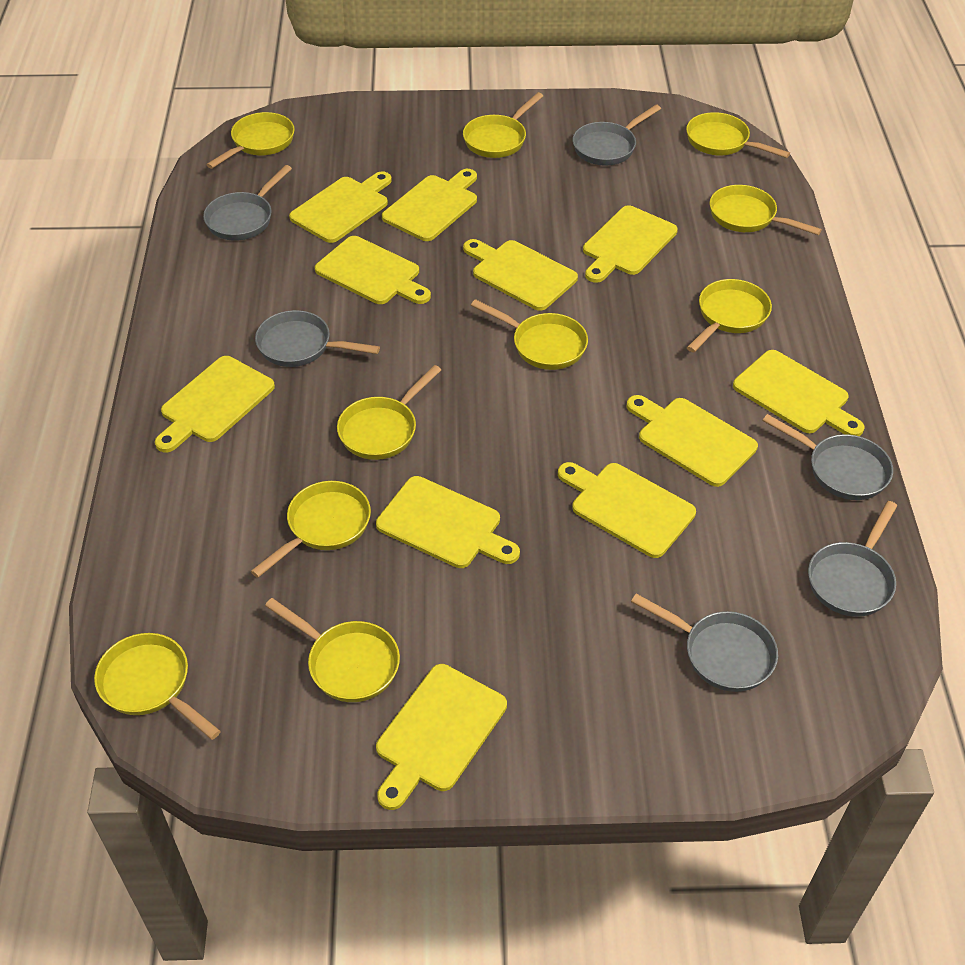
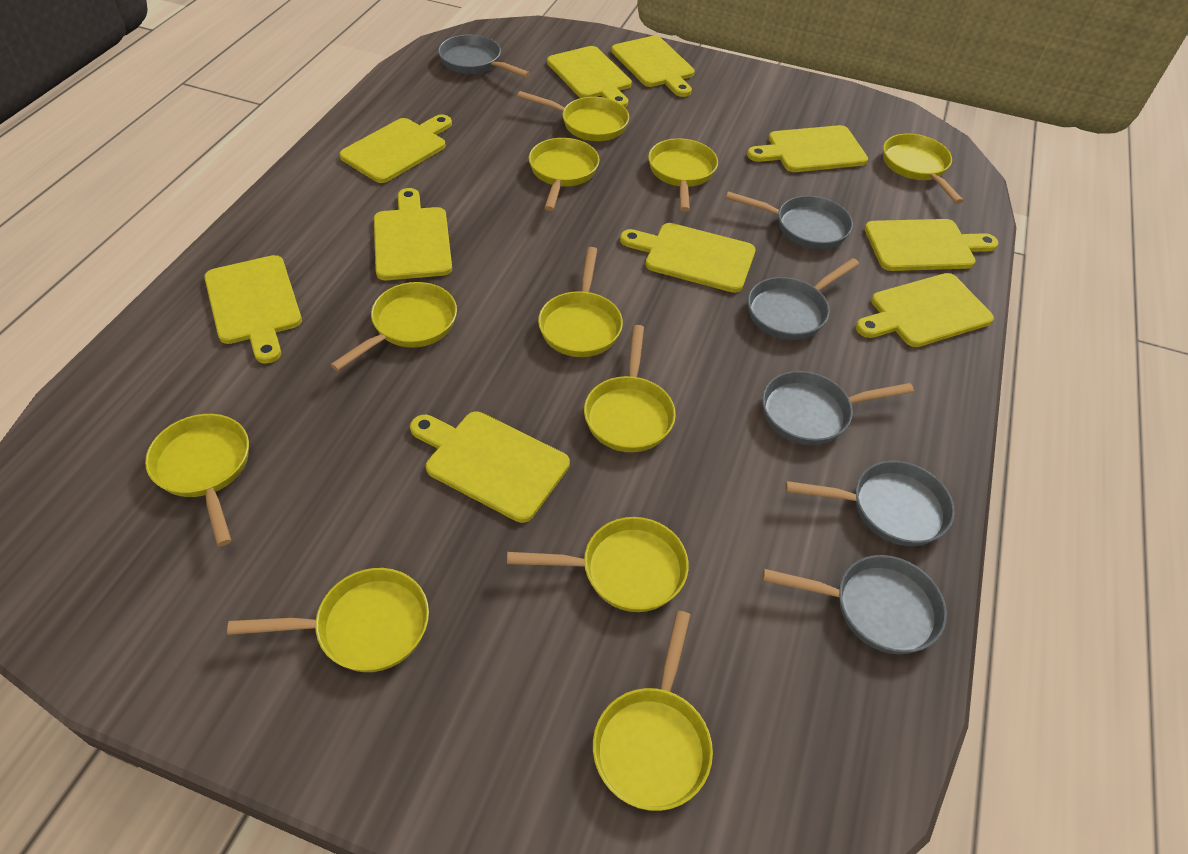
yellow cutting board: [155,356,275,452] [289,171,392,243] [315,236,431,304] [376,476,520,568] [376,664,507,810] [382,169,477,241] [463,239,578,311] [558,462,696,558] [583,205,678,283] [627,395,758,487] [733,350,864,436] = 11 -> [204,255,302,364] [339,114,452,183] [374,188,452,280] [410,412,570,523] [547,46,632,108] [611,36,695,97] [620,223,756,293] [747,125,868,172] [856,273,994,347] [864,219,999,271] = 10
yellow pan: [94,633,221,740] [206,112,295,169] [251,481,371,578] [265,598,400,702] [337,365,441,460] [463,92,543,158] [471,299,588,370] [686,112,790,158] [687,279,772,353] [710,185,822,235] = 10 -> [145,414,249,547] [227,568,429,672] [330,282,457,371] [507,517,689,612] [517,91,629,141] [529,138,600,211] [538,247,623,357] [584,325,676,452] [593,611,713,811] [648,138,718,212] [883,133,964,204] = 11

